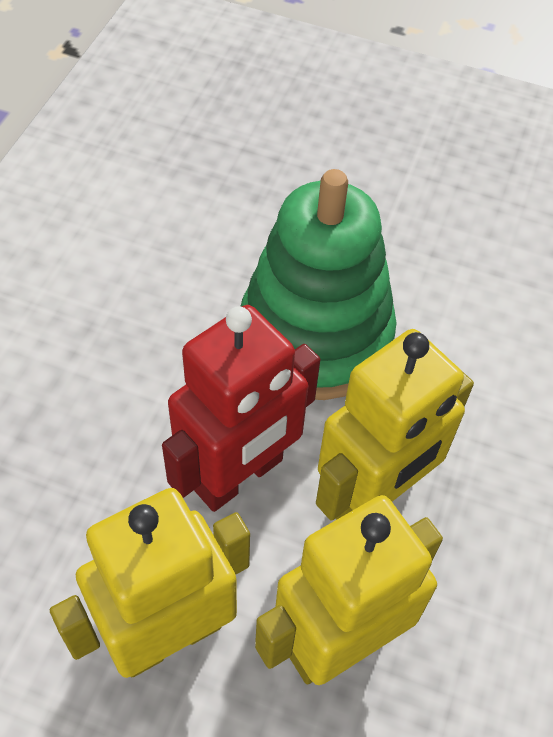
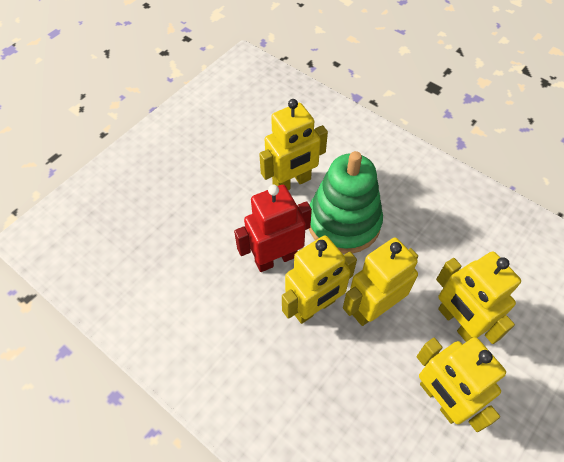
yellow robot: [50,488,250,678] [255,495,443,685] [316,329,474,521] = 3 -> [259,99,328,190] [282,235,357,324] [343,237,418,326] [417,337,506,432] [436,251,521,344] = 5

